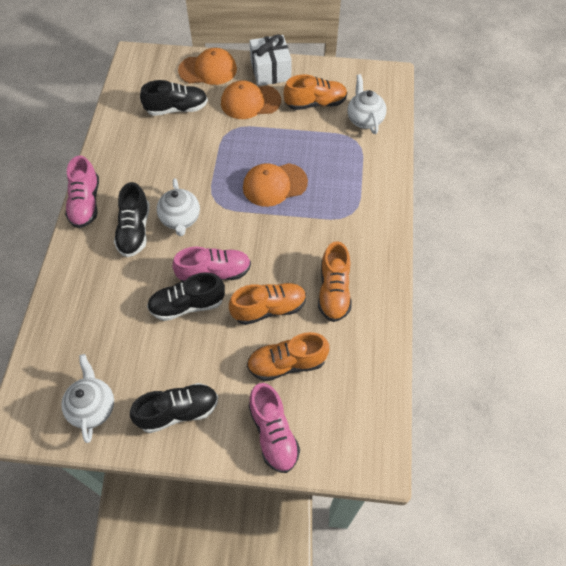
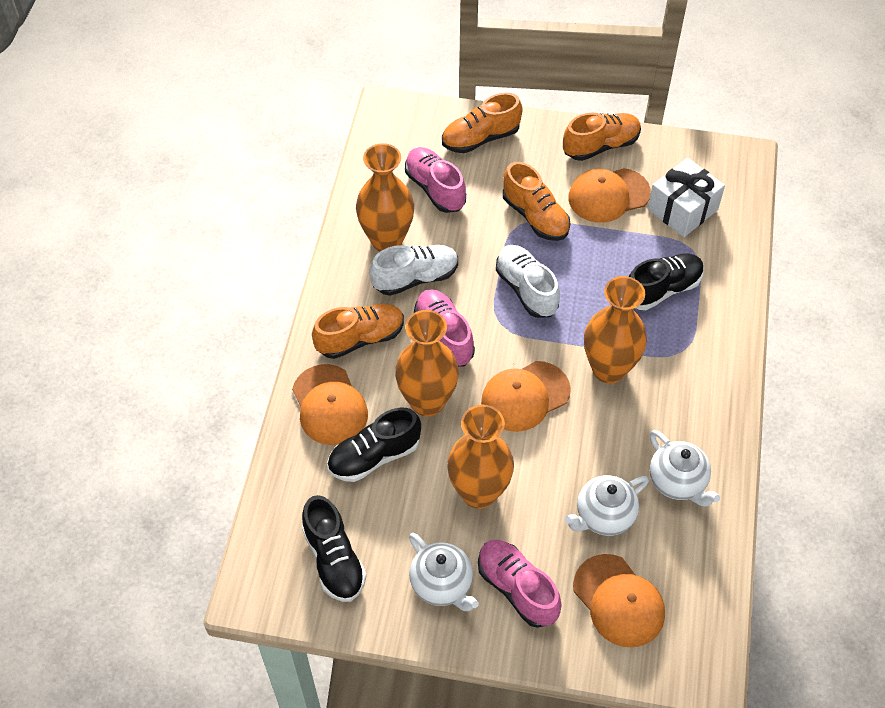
black shoe: [114,182,150,257] [130,383,218,433] [140,80,208,116] [147,272,225,321] = 4 -> [302,495,366,602] [327,407,421,482] [628,253,704,310] = 3
orange cap: [178,48,237,85] [221,80,281,119] [243,163,308,207] = 3 -> [292,364,368,445] [481,361,571,432] [568,168,651,223] [573,554,665,647] = 4
orange vase: none = 0 -> [356,143,414,251] [395,310,459,416] [447,405,514,509] [584,276,647,383] = 4
white shoe: none = 0 -> [369,245,458,296] [496,245,560,318] = 2

